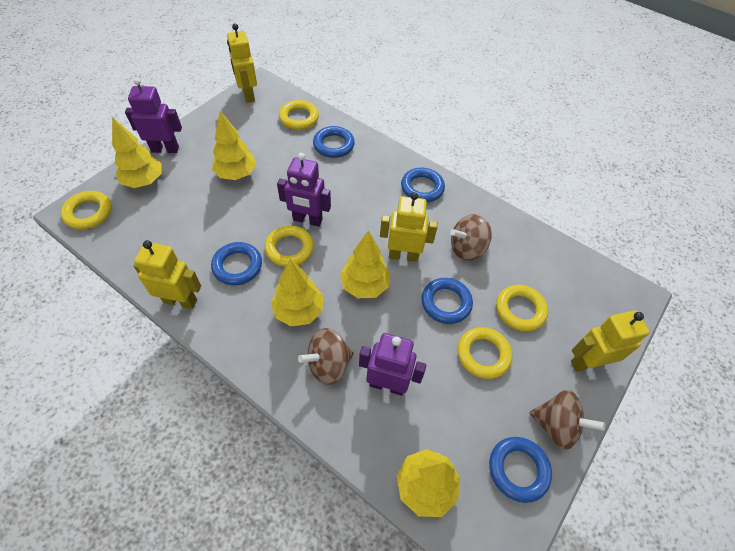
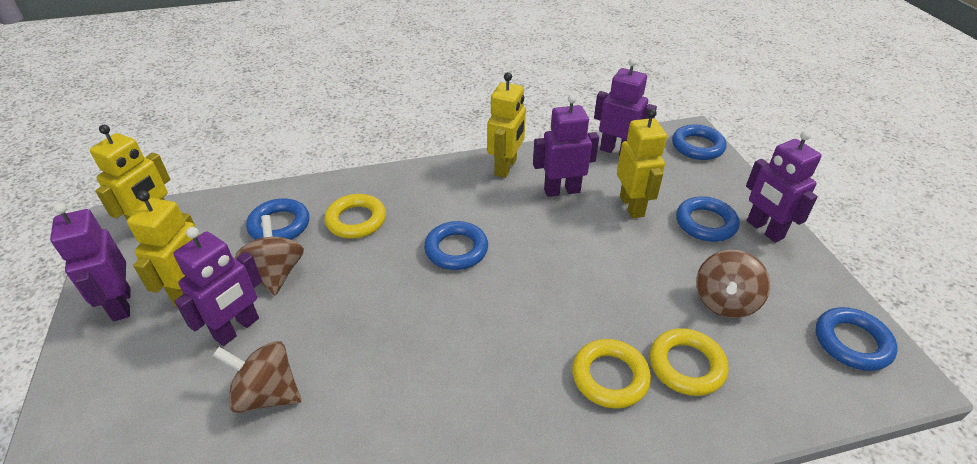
purple robot: [125,78,182,153] [277,153,331,227] [359,333,426,396] = 3 -> [50,203,131,321] [173,227,262,346] [533,94,599,197] [594,58,657,156] [746,130,822,243] = 5
yellow ring: [60,191,112,229] [265,225,314,267] [279,100,319,130] [458,327,512,379] [496,285,548,332] = 5 -> [324,194,386,239] [572,339,651,409] [650,328,729,396] = 3
yellow tree: [112,117,162,188] [212,111,256,180] [271,258,323,327] [340,230,390,298] [397,449,460,517] = 5 -> none = 0

